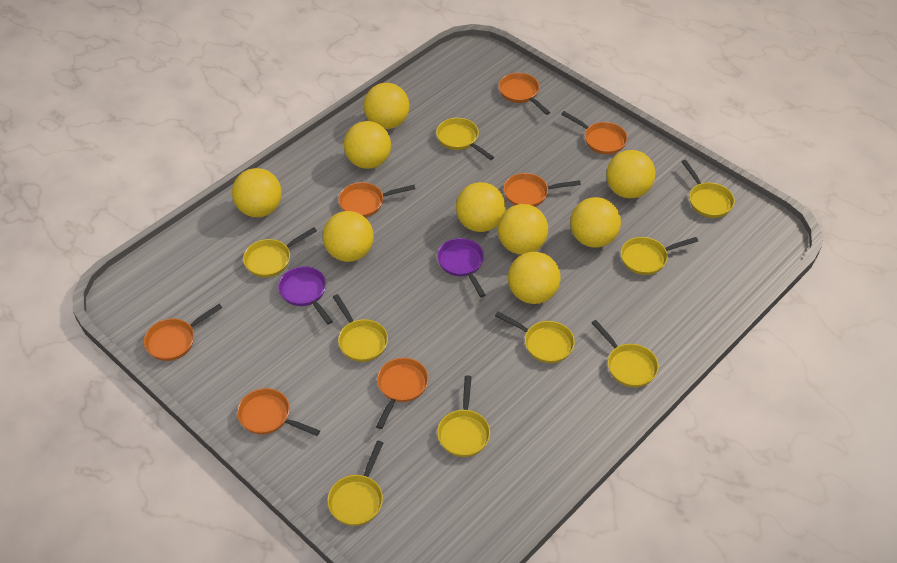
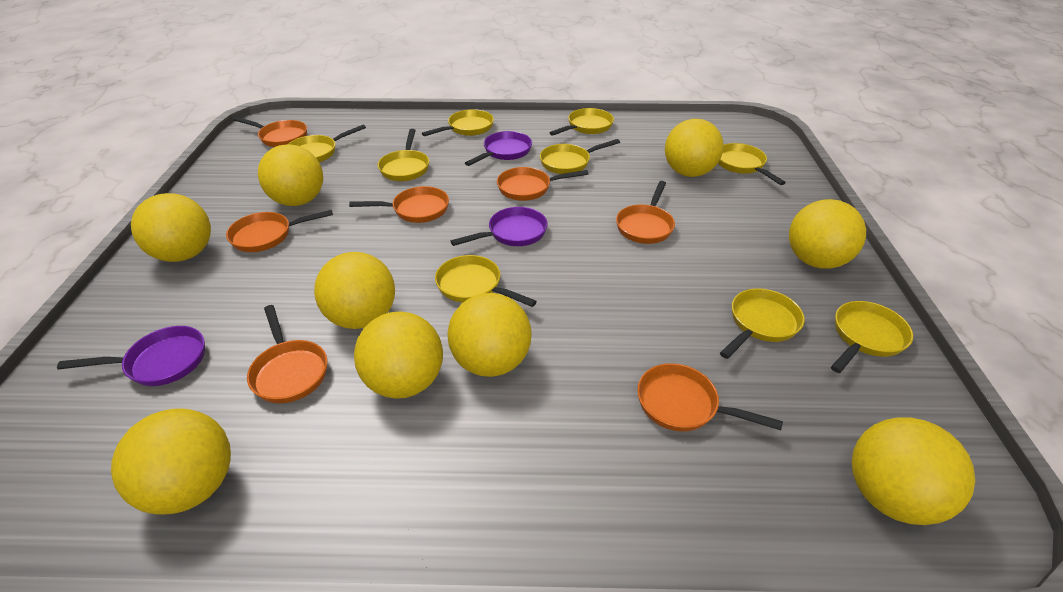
purple pan: [278,266,333,325] [437,238,485,297] = 2 -> [57,326,205,386] [451,207,548,246] [465,131,532,166] = 3

